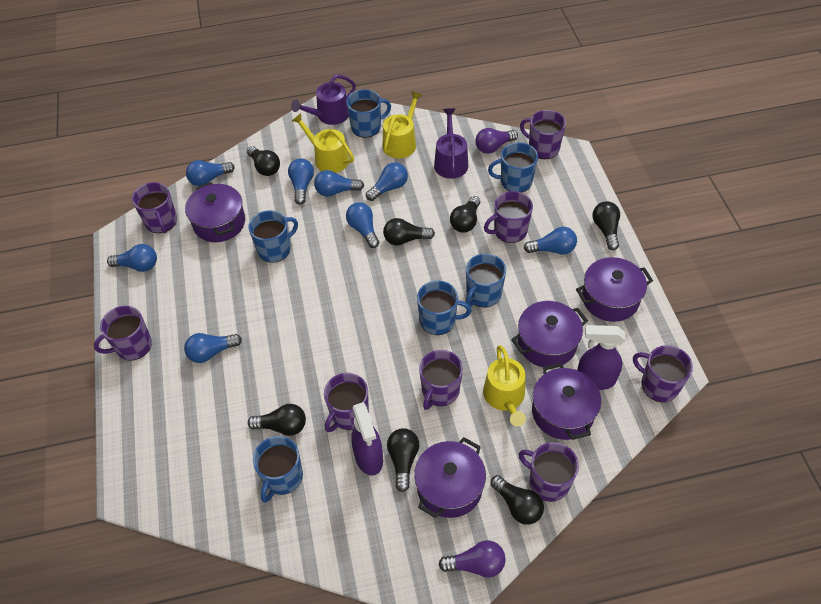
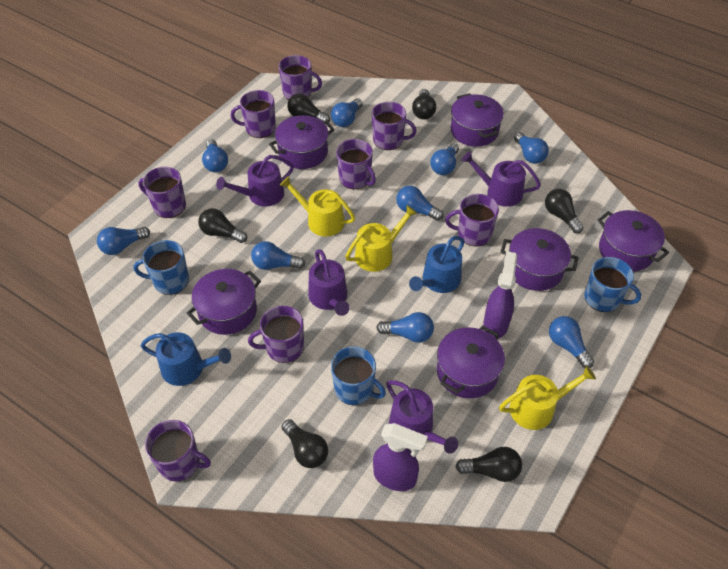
black light bulb: [247,146,280,176] [248,404,306,436] [383,218,435,246] [387,428,419,492] [450,196,480,233] [490,475,544,525] [592,201,620,250] = 7 -> [198,208,247,243] [281,419,328,468] [287,94,330,122] [412,89,436,119] [455,447,522,482] [545,189,584,233] = 6
blue light bulb: [107,244,157,272] [184,333,242,363] [186,160,235,186] [288,158,314,205] [314,170,364,197] [346,202,379,248] [366,162,408,201] [524,227,577,254] = 8 -> [97,227,150,255] [202,139,228,172] [251,241,305,270] [331,98,363,127] [376,312,434,343] [396,186,443,221] [430,143,459,175] [514,132,549,164] [549,316,594,368] = 9
blue mug: [249,210,298,263] [253,436,303,503] [347,89,391,138] [417,281,472,335] [465,253,506,308] [488,142,538,192] = 6 -> [133,240,189,295] [331,347,386,405] [585,257,641,312] = 3
blue watering can: none = 0 -> [140,332,231,386] [409,236,465,293] = 2
purple light bulb: [439,540,506,577] [475,128,518,154] = 2 -> none = 0
purple pot: [185,182,245,242] [414,437,486,518] [511,301,588,367] [532,363,601,440] [576,257,653,322] = 5 -> [186,269,261,335] [269,115,335,169] [437,326,505,399] [451,93,504,147] [500,228,579,291] [598,210,669,271] = 6
purple watering can: [291,75,356,125] [434,108,468,179] = 2 -> [216,155,294,207] [308,249,350,316] [386,380,458,454] [462,151,541,207] = 4

